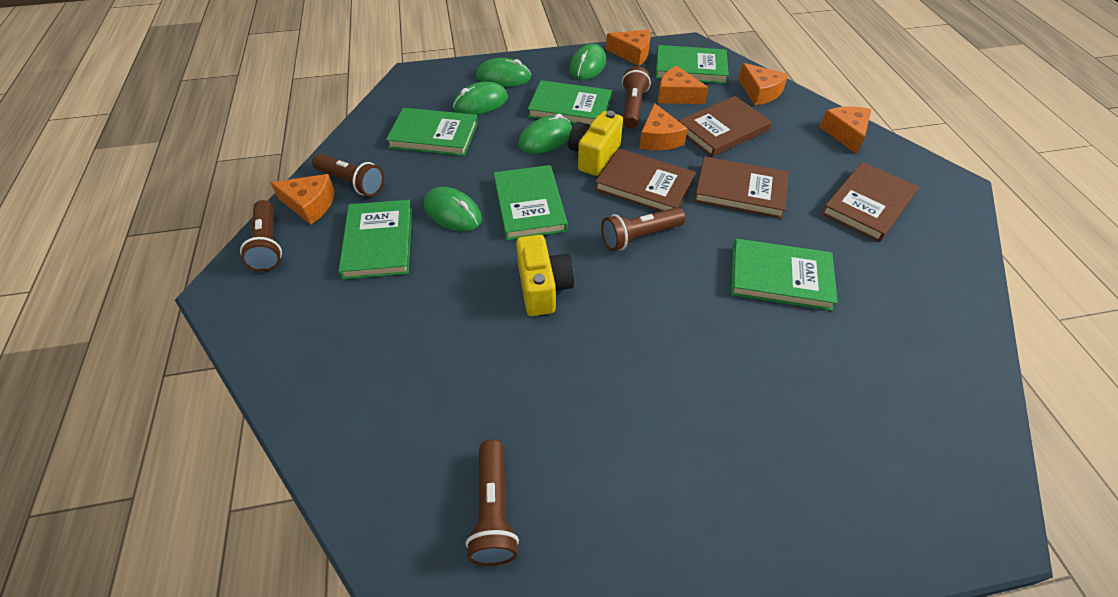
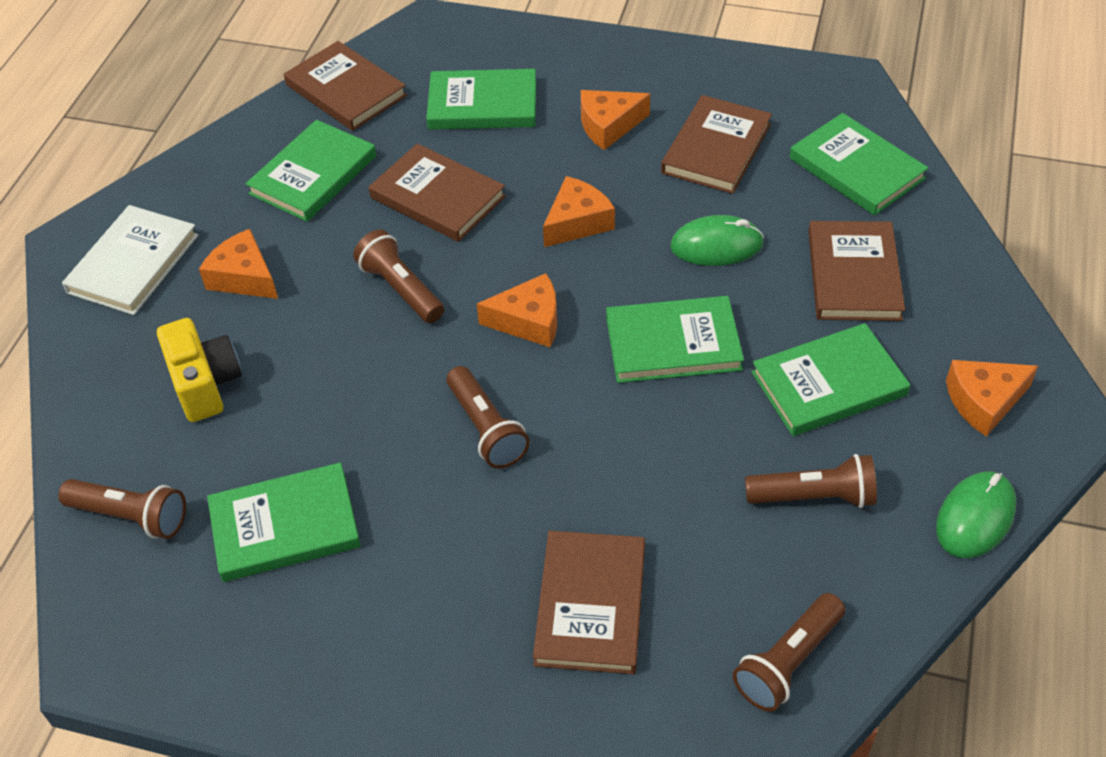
brown book: [595,148,696,211] [678,96,772,157] [694,156,788,219] [821,162,919,242] = 4 -> [284,41,407,131] [369,143,506,242] [533,531,645,674] [661,95,772,194] [808,221,905,321] = 5
green mouse: [424,187,482,231] [453,82,508,115] [476,58,531,87] [518,114,572,154] [570,44,606,80] = 5 -> [670,215,764,266] [936,471,1016,558] = 2
orange cheese: [270,174,335,225] [606,30,651,66] [639,103,688,150] [658,66,709,104] [738,63,789,105] [820,106,871,154] = 6 -> [199,229,278,299] [477,273,557,347] [543,176,615,247] [581,90,650,150] [946,360,1038,436] = 5
white book: none = 0 -> [62,205,198,315] = 1
yellow camera: [516,235,574,316] [568,111,623,176] = 2 -> [157,318,242,422] = 1

